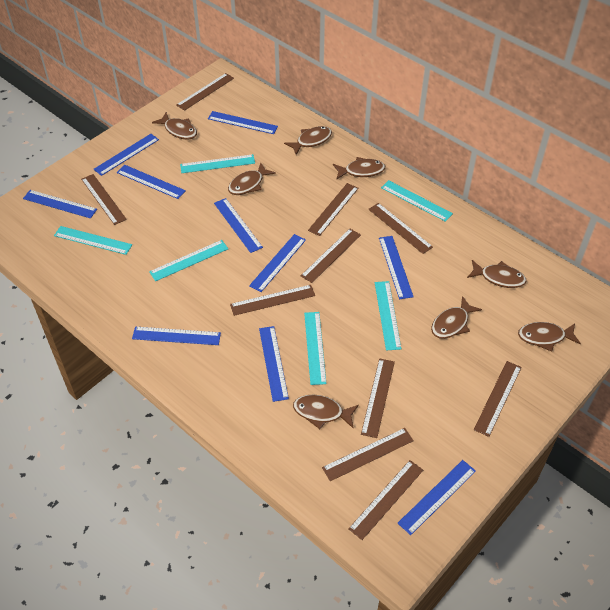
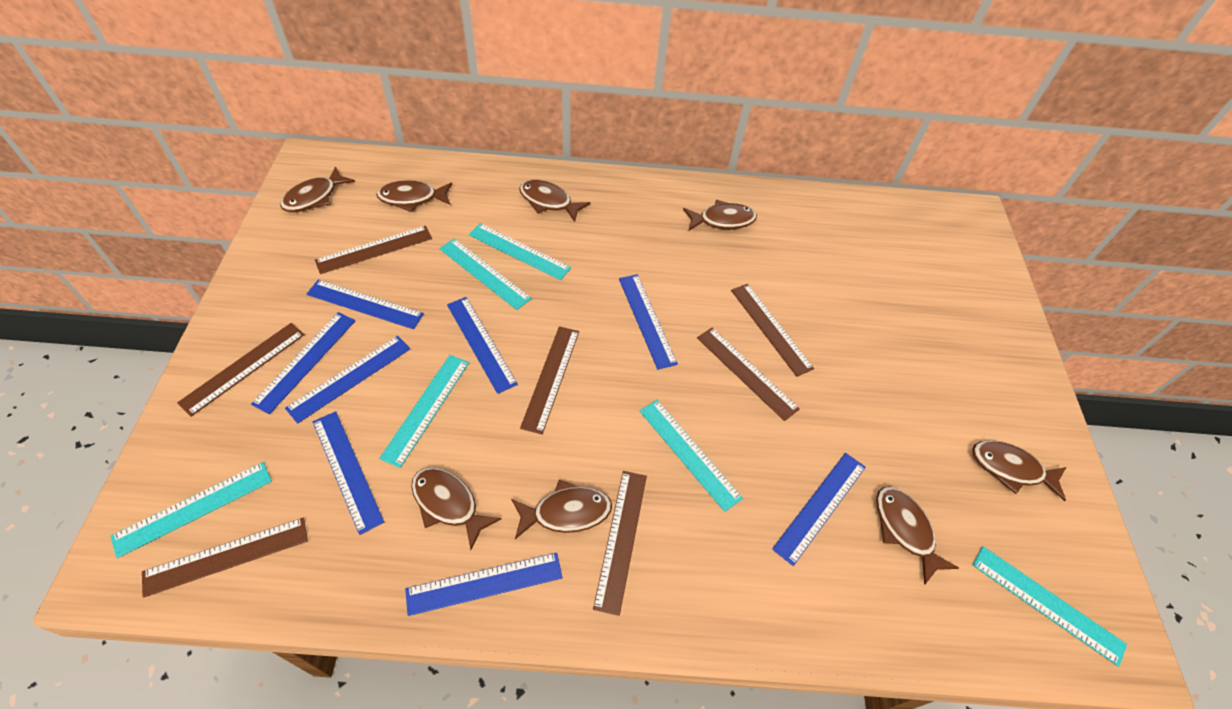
blue ruler: [23,190,97,218] [93,134,159,176] [117,165,186,199] [132,327,221,345] [208,111,278,134] [214,198,263,253] [249,234,306,292] [259,326,289,402] [379,236,414,299] [398,460,476,535] = 10 -> [251,312,356,414] [285,336,411,423] [307,280,424,329] [313,411,384,535] [405,553,563,616] [447,297,518,394] [619,274,678,370] [772,453,866,566] = 8
brown ruler: [81,174,127,225] [176,73,234,111] [230,285,315,316] [301,229,361,283] [308,183,359,236] [322,428,414,481] [348,460,423,540] [361,358,395,438] [368,203,433,254] [474,361,522,437] = 10 -> [142,518,308,598] [177,323,305,417] [315,226,432,274] [520,326,579,434] [593,471,647,616] [697,328,800,421] [731,284,814,377] = 7

